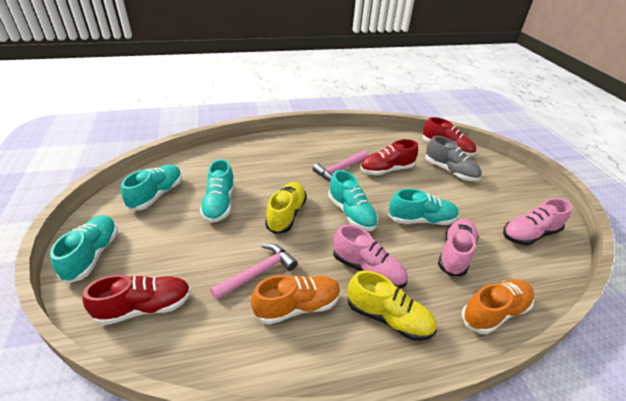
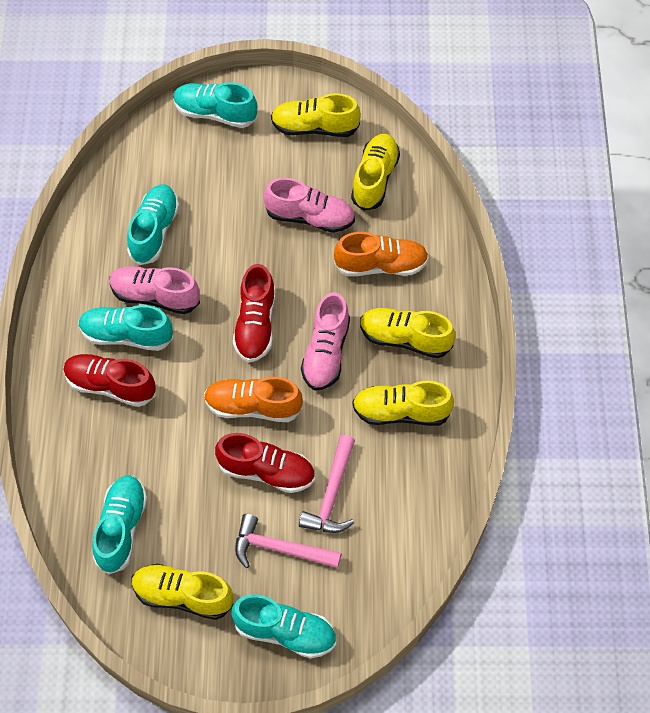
grey shoe: [425,136,482,181] = 1 -> none = 0
yellow shoe: [265,182,307,234] [348,270,437,341] = 2 -> [132,564,233,620] [271,93,361,137] [351,134,400,211] [352,381,454,426] [360,308,455,358] = 5

